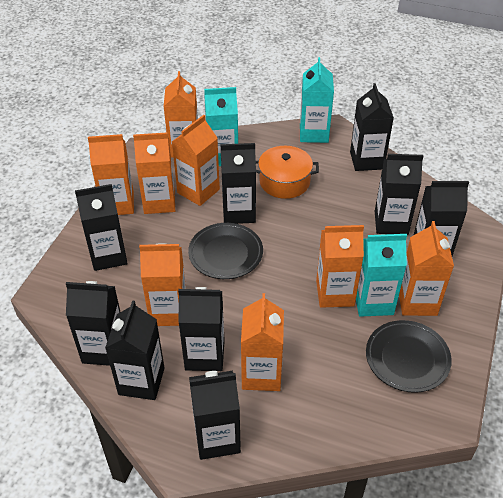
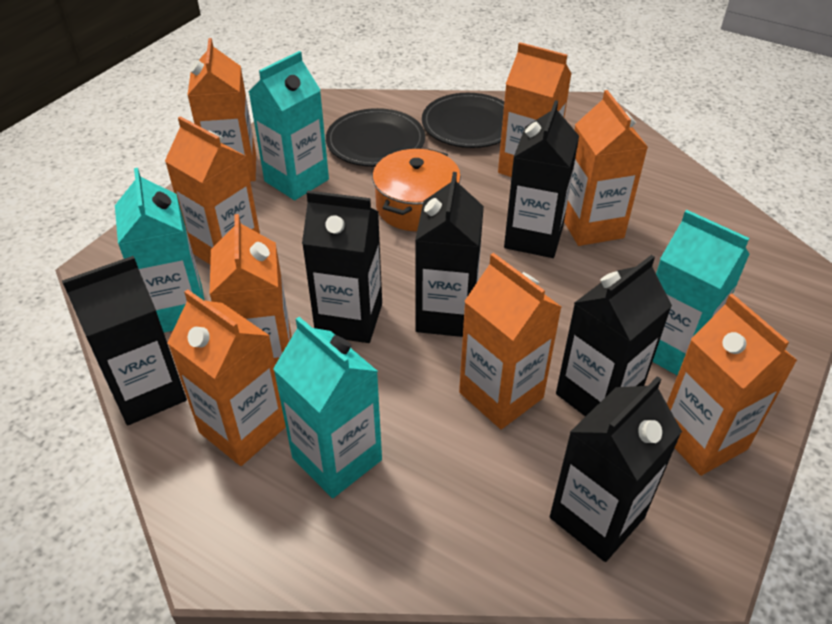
black carton: [66,281,120,366] [75,184,128,271] [105,301,165,400] [178,287,225,371] [189,371,241,460] [221,143,256,224] [350,83,394,171] [375,154,423,235] [414,181,469,256] = 9 -> [62,256,187,425] [302,190,382,343] [415,172,484,337] [504,100,579,258] [550,376,682,562] [556,255,672,417] = 6
turquoise carton: [204,87,238,166] [300,57,334,143] [356,234,407,317] = 3 -> [115,168,205,332] [249,51,329,200] [273,317,382,498] [652,210,750,376] = 4

